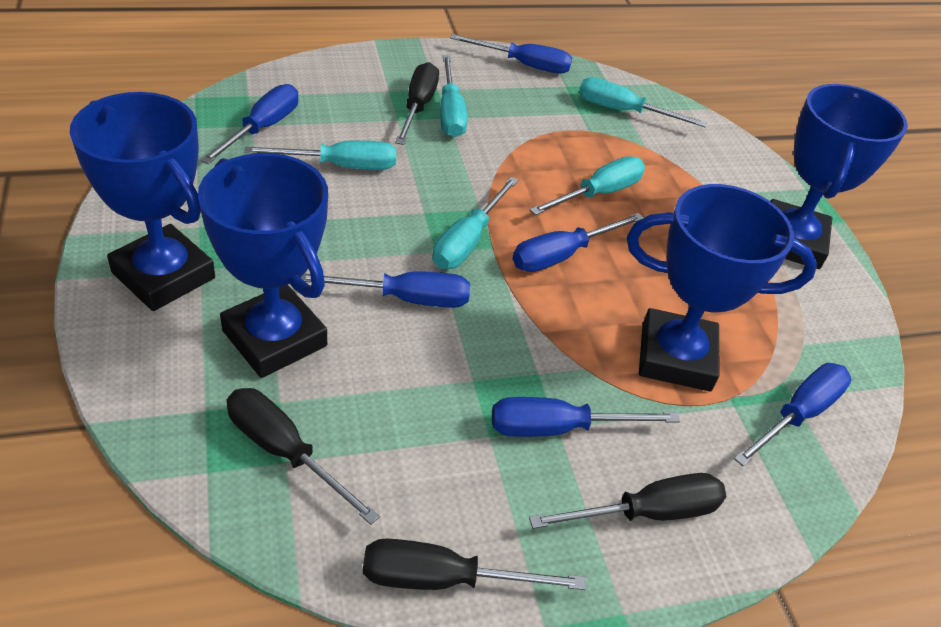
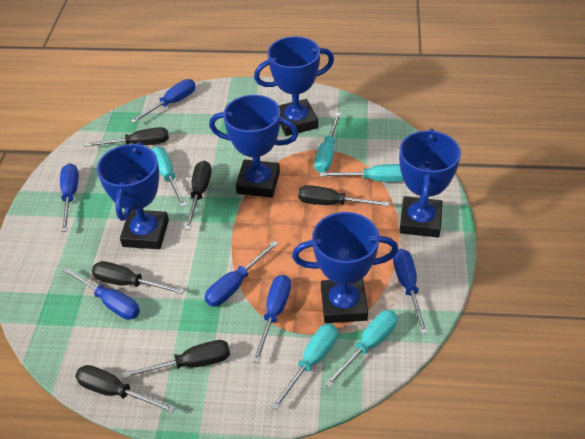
black screwdriver: [227,388,380,525] [363,539,586,590] [395,62,439,145] [529,473,726,529] = 4 -> [75,365,175,413] [84,127,169,147] [92,261,185,294] [122,340,230,378] [185,161,211,230] [298,185,390,207] = 6
blue trophy: [70,92,215,311] [198,153,328,378] [627,184,817,391] [770,84,908,269] = 4 -> [97,142,169,249] [209,95,298,198] [254,36,334,136] [292,212,398,323] [399,129,461,238] = 5

